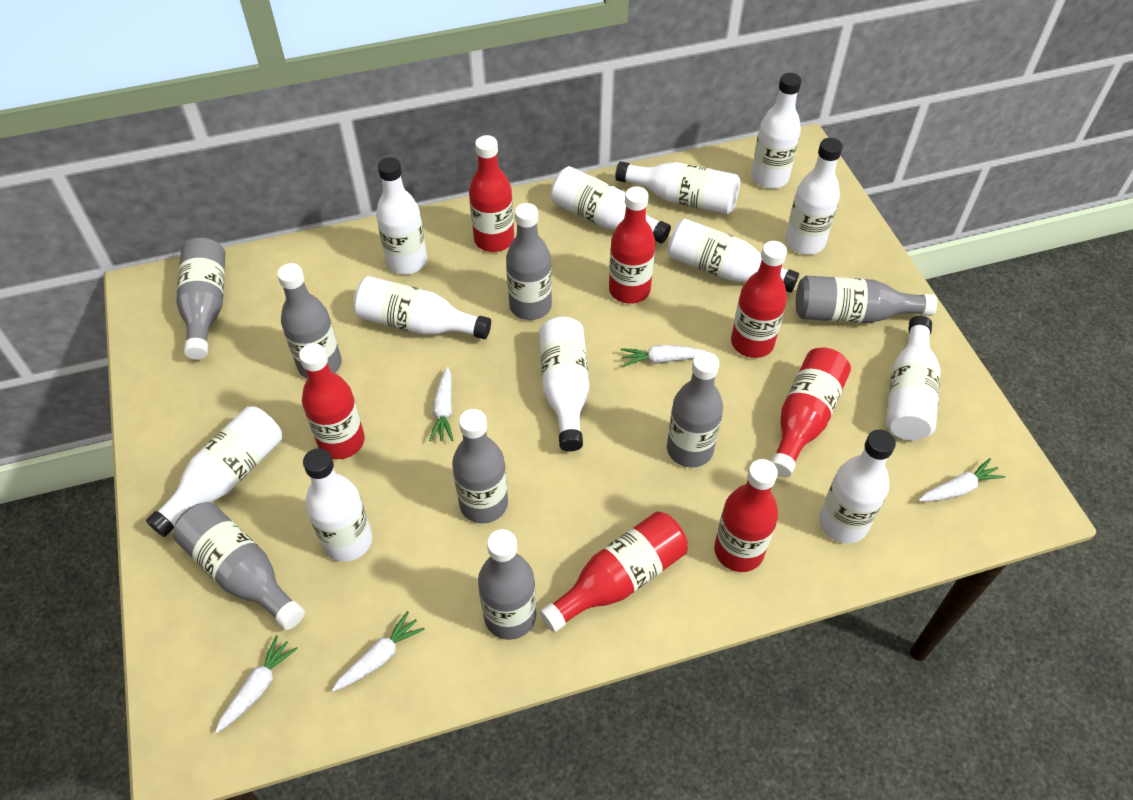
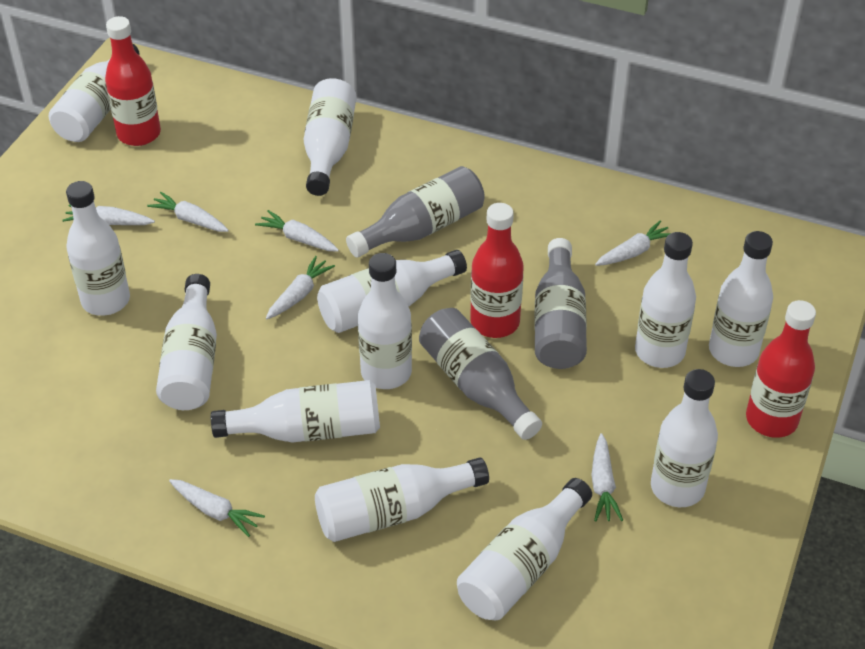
grey bottle: [173,502,305,630] [176,238,225,360] [277,263,342,379] [452,409,508,524] [478,529,536,640] [506,203,552,320] [667,352,723,468] [796,276,937,323] = 8 -> [346,166,485,258] [419,308,542,440] [534,238,587,369] = 3
red bottle: [299,343,365,459] [469,135,514,252] [540,511,688,633] [609,186,655,304] [714,459,778,572] [731,241,787,358] [771,348,851,477] = 7 -> [105,16,161,146] [470,203,524,338] [746,300,816,438] = 3
white carrot: [215,635,298,733] [332,611,425,692] [429,367,453,441] [620,345,707,367] [919,458,1005,502] = 5 -> [62,204,155,225] [147,192,229,232] [169,479,265,537] [255,210,339,251] [266,256,335,319] [592,433,623,521] [595,221,671,266] = 7

